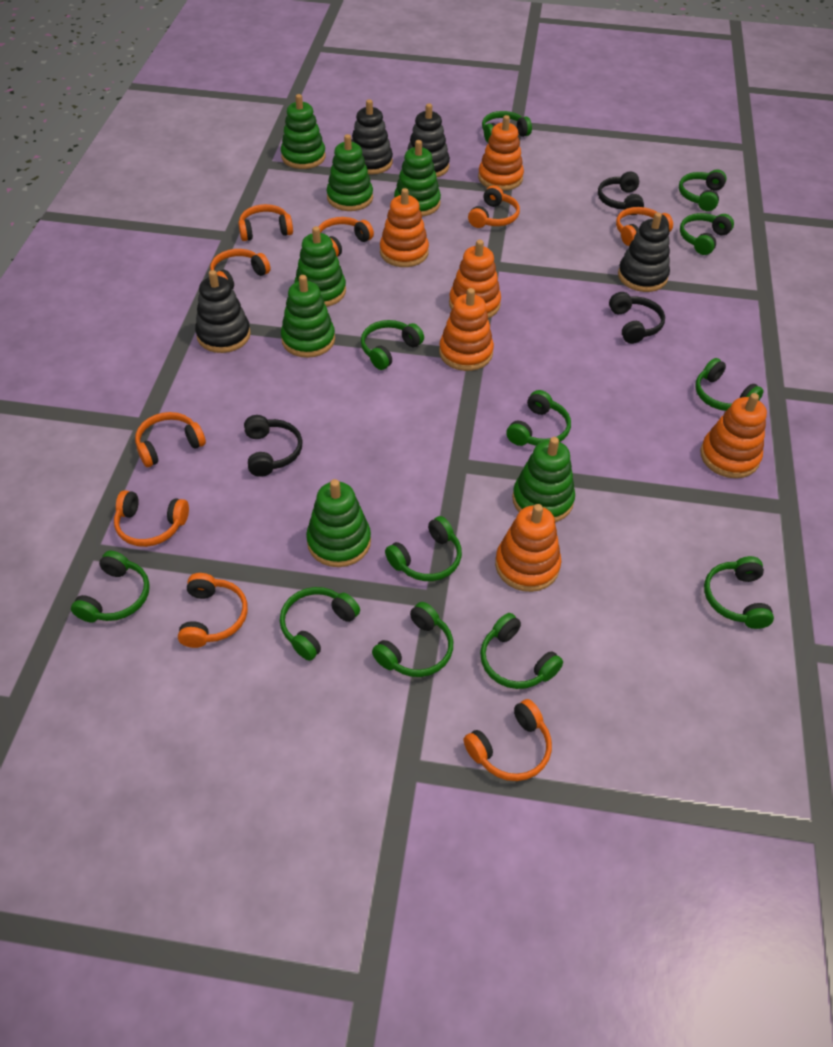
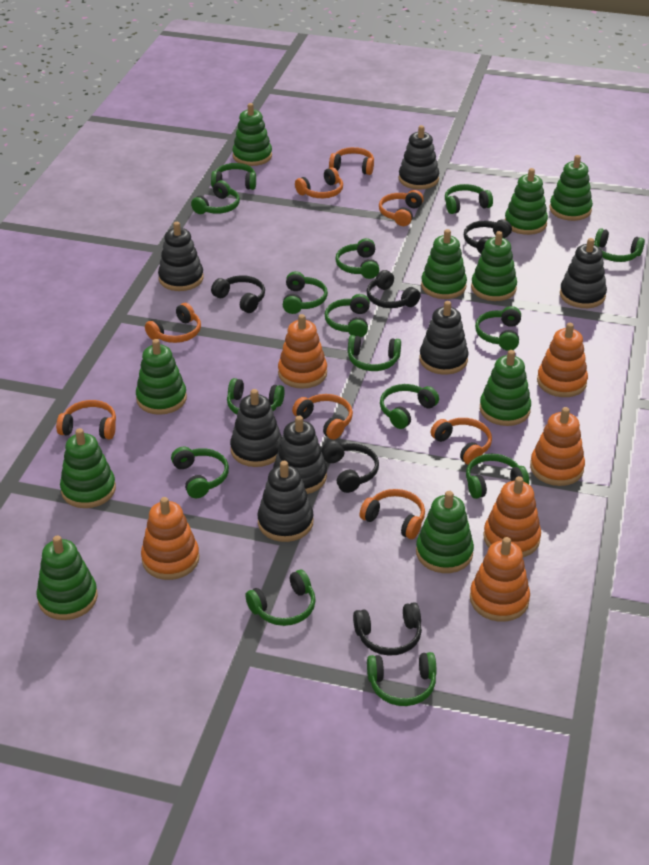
black headphones: [244,415,302,477] [598,171,644,215] [609,292,665,344] = 3 -> [211,275,265,313] [321,441,379,493] [353,602,422,656] [367,270,421,308] [464,219,512,254] = 5
black stacking toy: [195,270,251,353] [351,99,393,175] [408,104,450,177] [618,212,670,292] = 4 -> [158,222,204,291] [230,389,282,467] [257,461,314,542] [273,416,327,494] [399,125,439,189] [419,301,469,374] [560,238,607,308] = 7
green headphones: [71,551,150,622] [280,587,360,661] [361,320,424,370] [372,602,453,677] [385,516,462,581] [480,613,563,689] [482,111,532,143] [506,390,571,446] [679,169,727,211] [680,213,734,255] [695,358,764,411] [704,556,774,629] = 12 -> [171,446,229,498] [191,180,240,214] [211,163,256,190] [227,378,285,414] [246,570,316,626] [283,271,328,314] [325,294,370,337] [335,238,379,279] [348,335,401,371] [367,652,436,706] [380,384,439,429] [445,184,493,214] [466,454,529,499] [475,306,521,351] [594,228,645,262] = 15
green stacking toy: [281,94,326,169] [281,275,335,358] [294,226,346,307] [306,479,371,567] [327,134,373,211] [394,140,441,216] [512,437,575,522] = 7 -> [36,536,98,620] [60,428,116,508] [136,339,187,415] [232,103,272,166] [416,491,474,573] [421,229,467,299] [471,231,517,301] [480,350,531,426] [505,168,548,235] [549,155,593,221] = 10
orange headphones: [114,490,189,547] [135,412,206,467] [178,573,248,648] [210,249,271,289] [238,204,293,241] [319,217,374,256] [464,699,552,781] [468,185,520,228] [616,207,673,246] = 9 -> [56,400,116,440] [145,303,201,343] [292,394,353,440] [295,167,343,198] [329,147,374,175] [360,489,425,539] [379,190,424,226] [431,418,492,465] = 8

